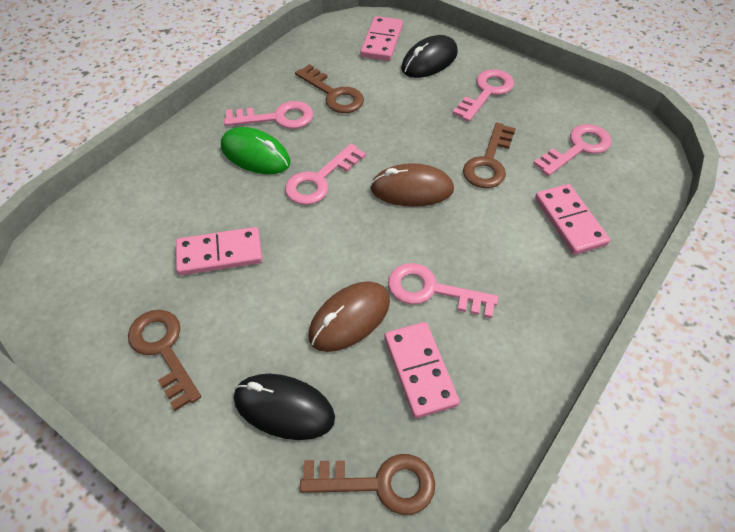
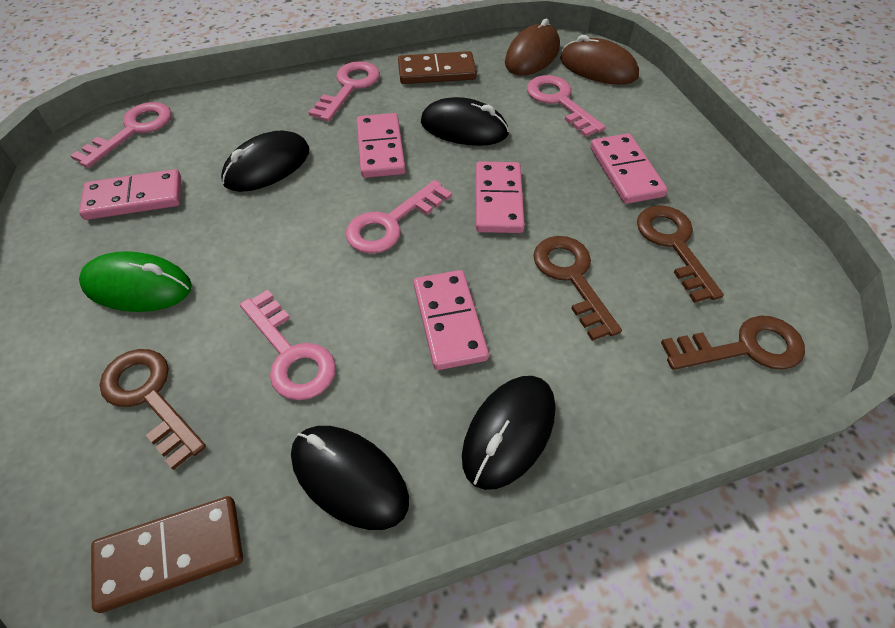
black mouse: [234,374,335,440] [401,35,458,78] = 2 -> [221,130,309,192] [291,426,409,530] [421,97,509,146] [462,376,555,490] = 4
brown domino: none = 0 -> [91,496,243,613] [398,51,477,84] = 2
pink domino: [176,227,262,275] [360,16,403,61] [384,322,460,419] [535,184,610,255] = 4 -> [79,169,181,220] [357,113,406,178] [414,270,489,370] [476,161,525,233] [590,133,667,204] = 5

